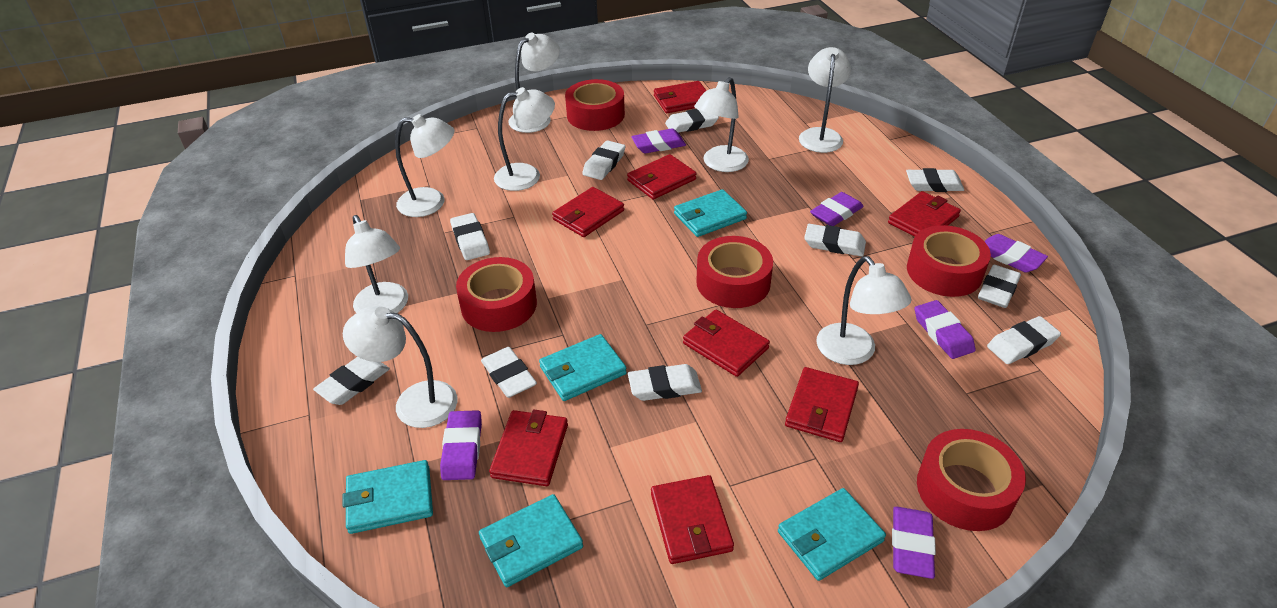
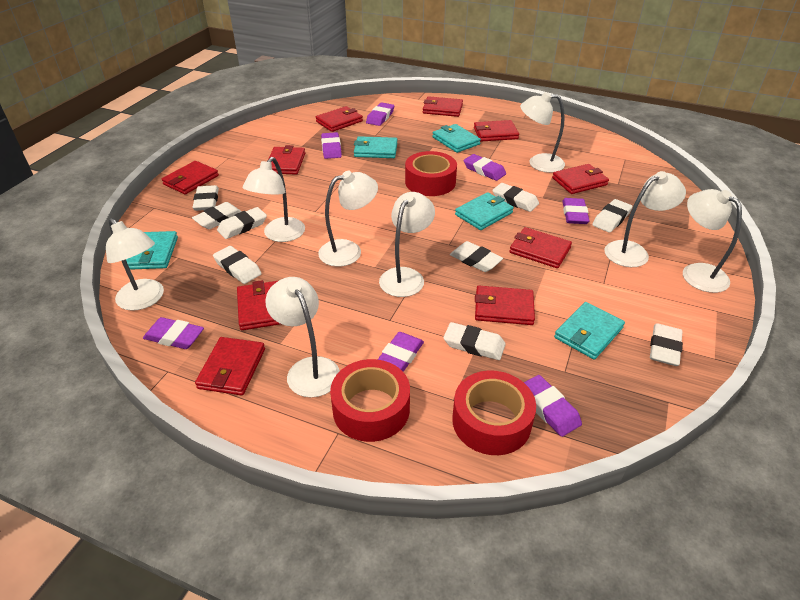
purple eraser: [440,410,482,480] [631,129,686,153] [810,192,864,226] [892,507,936,579] [915,300,975,359] [984,234,1048,273] = 6 -> [143,317,204,349] [321,132,342,159] [366,102,394,126] [378,332,424,372] [463,154,506,181] [524,375,582,437] [562,198,590,224] = 7
red tape: [456,257,537,332] [565,79,625,131] [696,236,773,308] [907,225,991,297] [917,429,1026,531] = 5 -> [330,359,410,442] [405,151,457,196] [452,371,536,455] = 3
red wallet: [489,409,568,486] [552,187,624,237] [627,154,696,200] [651,475,734,564] [654,81,707,113] [683,310,770,377] [785,367,859,442] [888,191,961,237] = 8 -> [162,161,219,194] [195,337,265,395] [237,280,280,330] [269,145,305,174] [316,106,363,132] [423,96,463,117] [474,120,519,142] [475,286,535,325] [509,227,572,268] [552,164,609,194] = 10
white eraser: [313,357,390,405] [450,213,490,260] [481,347,537,398] [582,140,625,180] [628,364,702,401] [665,109,719,133] [804,224,866,257] [906,168,964,192] [978,265,1021,308] [987,316,1061,364] = 10 -> [192,202,242,229] [193,185,219,211] [213,246,262,284] [217,207,267,239] [443,322,506,360] [450,241,503,272] [492,183,539,212] [592,199,632,233] [650,323,683,366] = 9

